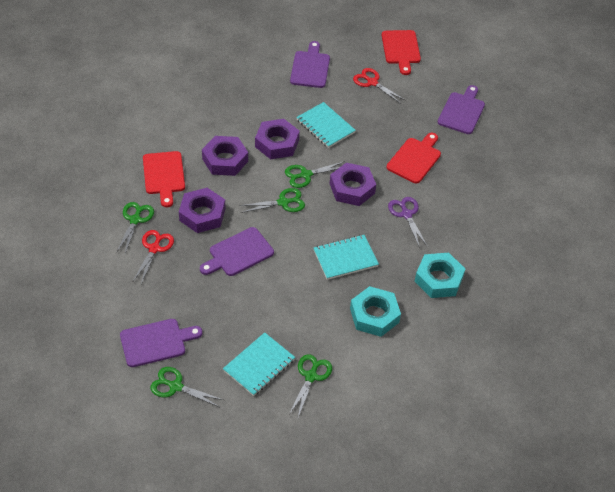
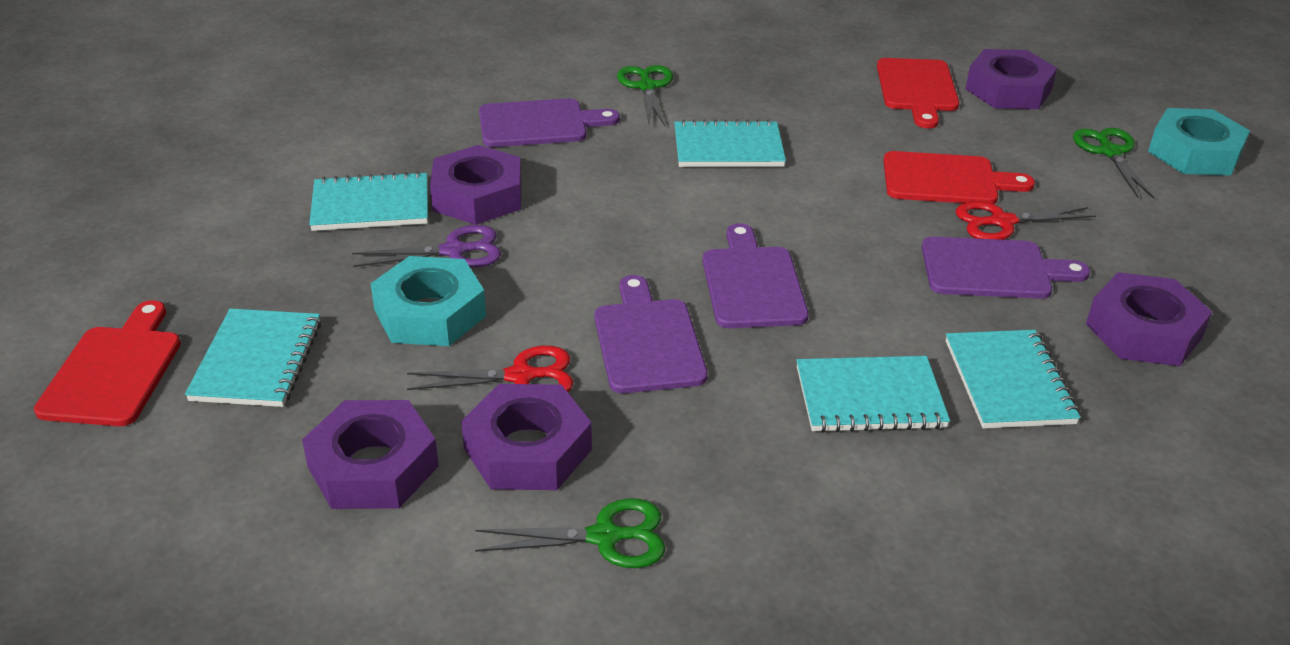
green scissors: [116,202,154,254] [150,367,224,407] [239,188,305,213] [285,161,345,188] [289,354,332,417] = 5 -> [475,498,665,568] [617,65,673,126] [1073,128,1154,199] = 3
purple nut: [179,188,225,233] [202,136,248,176] [255,119,300,159] [330,163,376,206] = 4 -> [302,400,439,509] [430,145,522,225] [461,384,592,490] [965,49,1057,109] [1086,272,1212,366] = 5
turquoise notebook: [223,332,295,396] [296,102,356,148] [314,235,379,280] = 3 -> [185,309,321,407] [309,171,428,231] [674,119,786,167] [796,356,950,433] [946,330,1081,428] = 5

